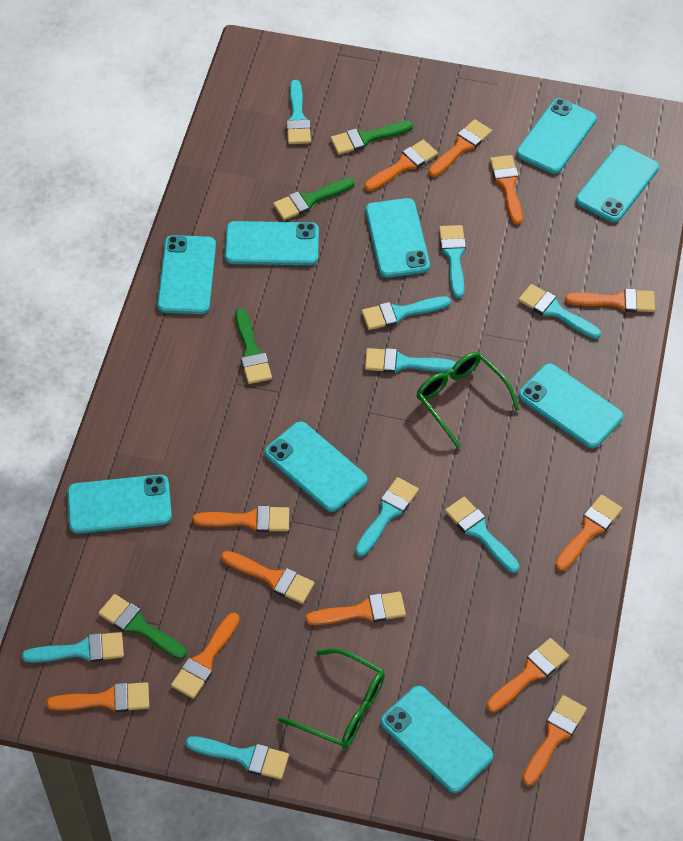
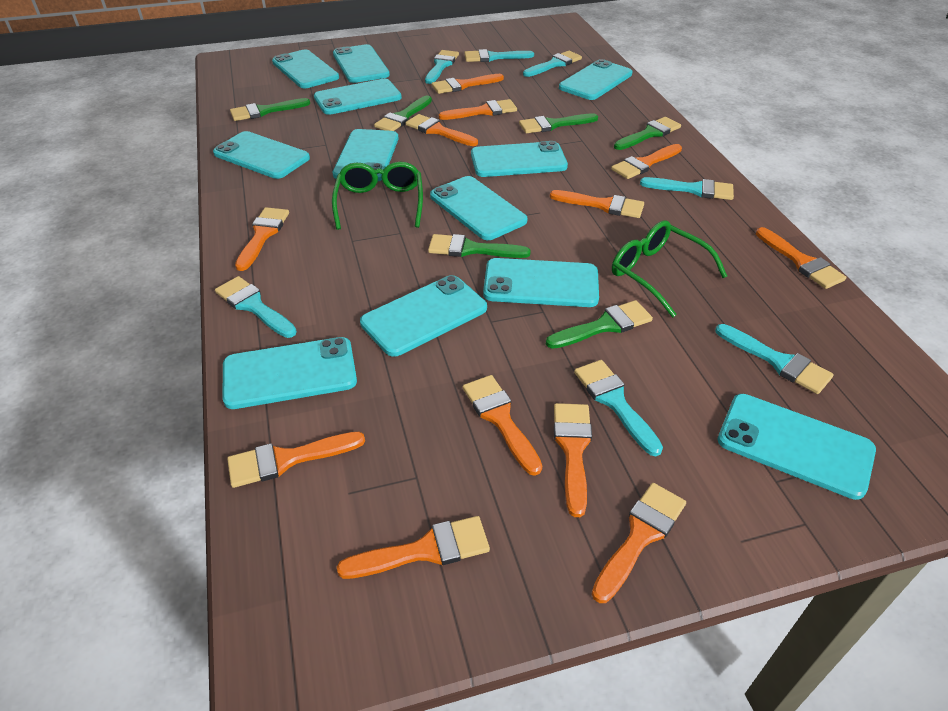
green brush: [98,594,186,659] [235,308,272,384] [273,178,355,220] [330,121,413,155] = 4 -> [230,98,310,121] [374,96,432,131] [428,234,531,258] [519,113,598,133] [546,300,653,349] [614,117,681,150] = 6
turquoise brush: [22,632,124,663] [185,736,289,780] [286,80,311,144] [355,477,419,556] [362,296,451,330] [365,348,456,373] [439,225,466,298] [445,497,520,573] [518,284,601,339] = 9 -> [215,276,297,338] [425,50,459,84] [464,49,534,62] [523,51,582,77] [574,360,663,456] [640,177,734,200] [715,324,834,394] = 7
turquoise phone: [67,475,172,534] [157,235,216,314] [225,221,319,265] [265,421,367,512] [366,198,430,278] [380,686,493,793] [516,98,597,174] [518,363,623,448] [576,145,659,222] = 9 -> [213,131,310,179] [222,337,357,409] [272,49,339,88] [314,79,402,115] [333,44,390,83] [333,129,399,181] [360,275,487,357] [430,176,528,240] [471,141,568,177] [483,258,599,307] [559,59,632,100] [717,394,876,500] = 12

